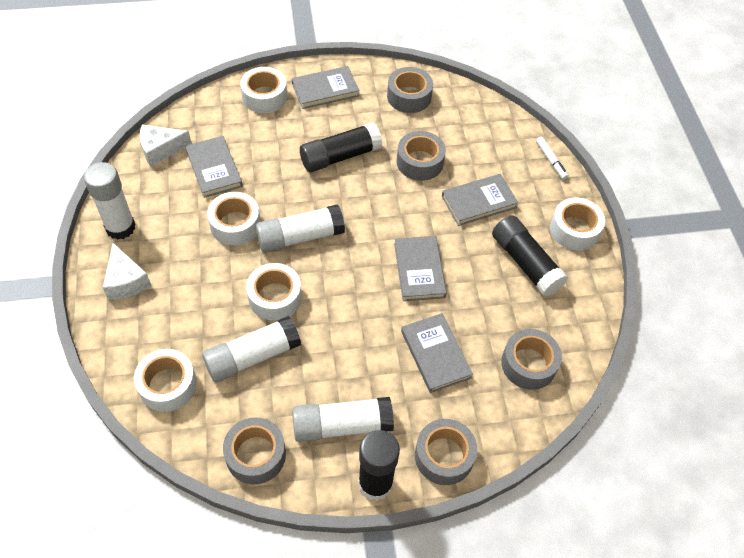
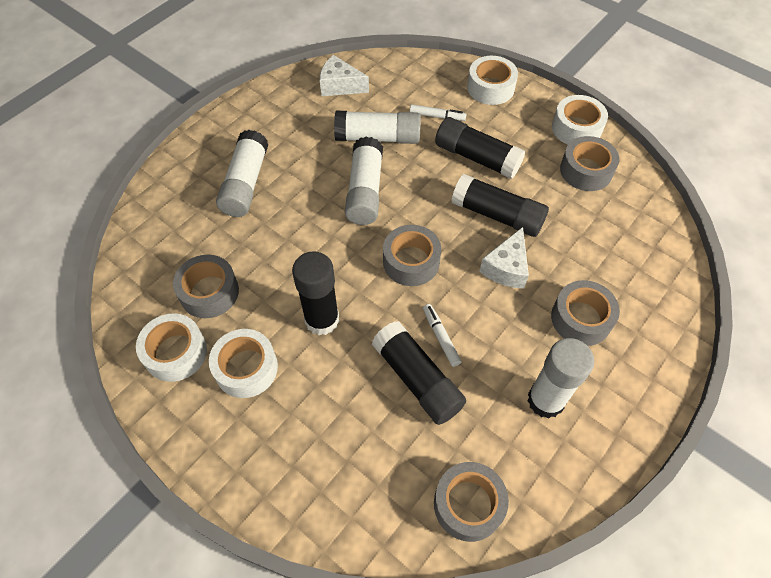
black glue stick: [300,123,382,172] [358,430,400,501] [492,215,568,297] = 3 -> [292,251,339,335] [372,321,466,425] [435,117,525,179] [451,174,549,237] = 4
grey book: [185,136,243,198] [292,66,360,109] [394,236,447,301] [401,313,473,393] [442,174,518,226] = 5 -> none = 0
white marker: [536,137,569,180] = 1 -> [410,104,466,121] [423,304,462,367] = 2
white tape: [134,349,197,412] [207,192,261,245] [240,67,287,113] [246,263,302,321] [550,198,605,251] = 5 -> [136,313,207,382] [209,329,278,398] [467,56,518,105] [552,95,608,144] = 4

